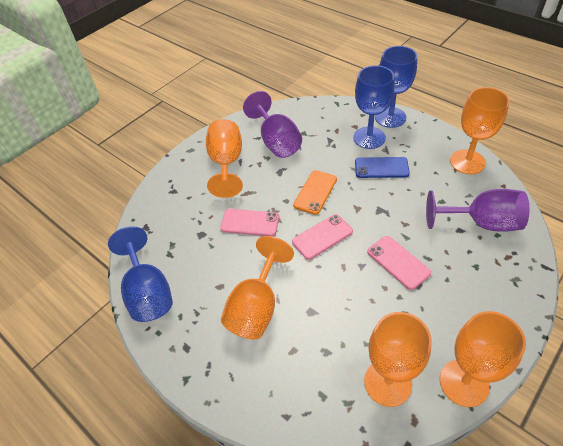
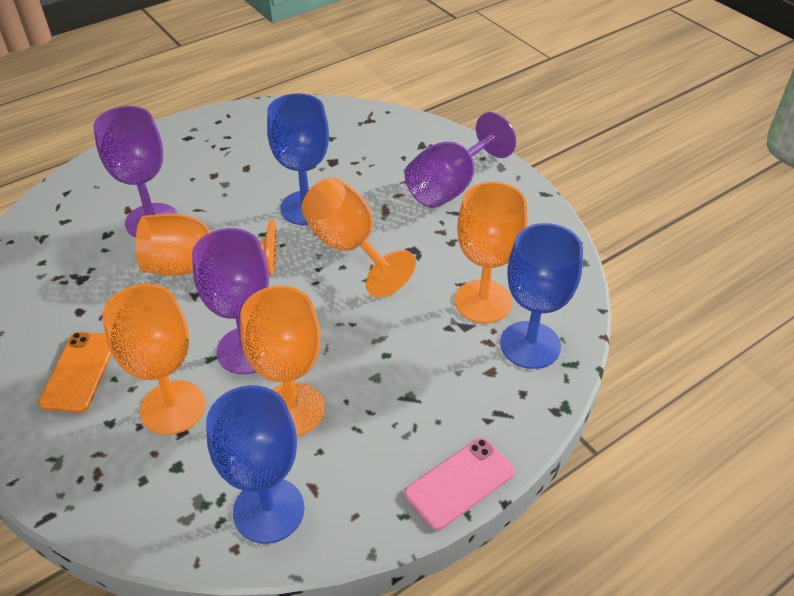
blue phone: [355,157,410,178] = 1 -> none = 0
pink phone: [220,209,279,236] [292,214,353,260] [367,236,431,290] = 3 -> [405,438,515,530] = 1
purple goblet: [243,91,302,158] [426,189,529,232] = 2 -> [93,106,177,237] [192,228,269,374] [405,112,516,208] = 3

